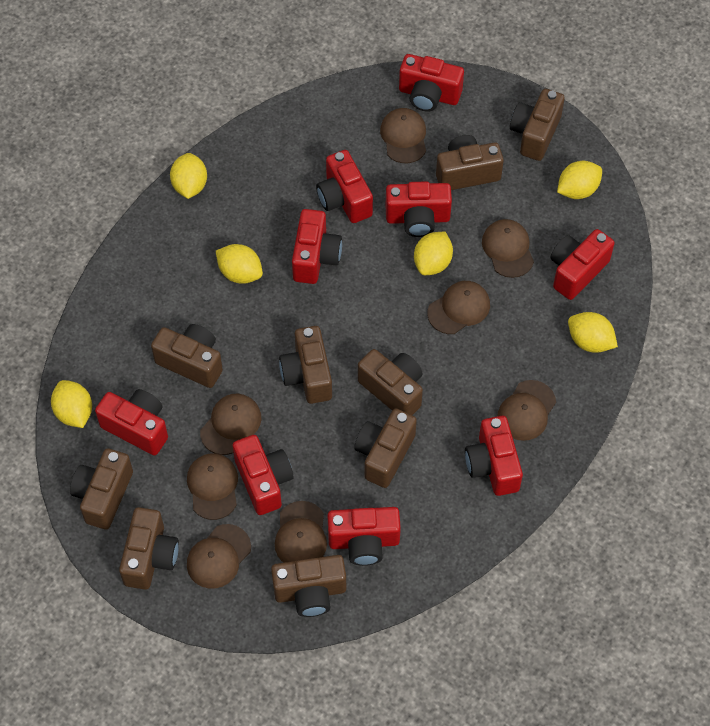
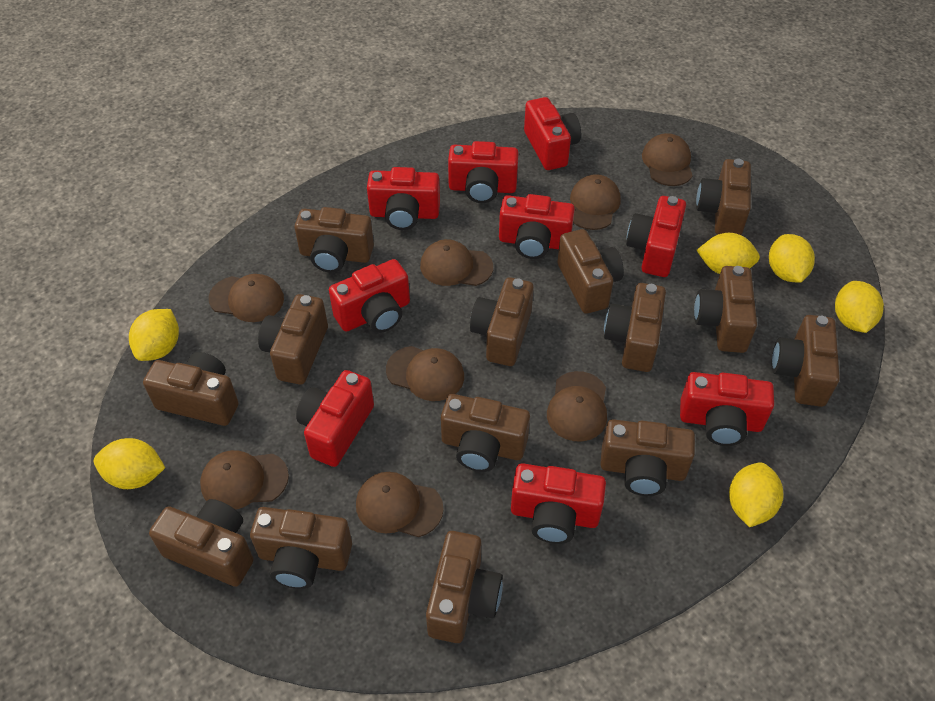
brown camera: [70,448,133,530] [119,507,179,590] [151,324,223,388] [271,555,346,617] [279,326,332,404] [354,409,417,488] [358,349,423,415] [436,135,504,190] [510,89,565,161] = 9 -> [143,352,239,426] [149,499,253,587] [250,507,352,589] [258,294,328,385] [295,207,374,273] [426,531,503,643] [441,394,530,472] [470,277,534,366] [557,229,624,314] [600,419,695,496] [604,283,666,372] [694,266,757,353] [696,159,751,235] [772,315,840,407] = 14

